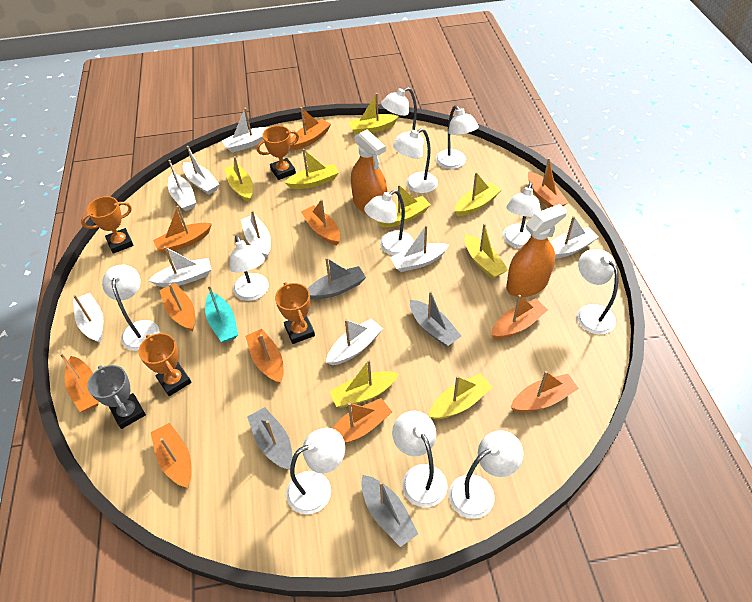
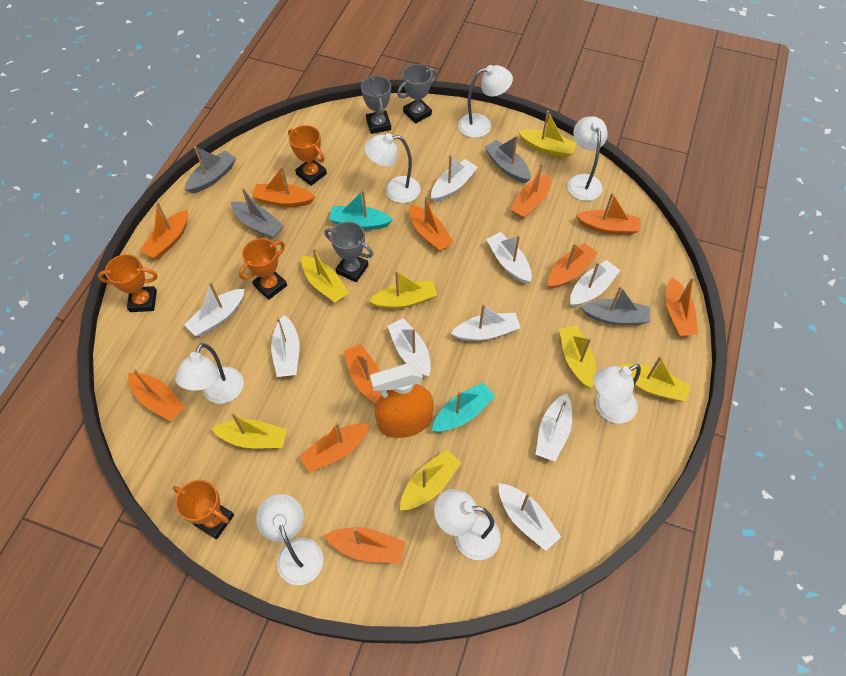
grey trophy: [87,365,146,429] = 1 -> [325,222,373,282] [361,75,391,134] [397,64,437,124] = 3
orange spray bottle: [351,129,387,214] [506,204,567,297] = 2 -> [370,363,434,438] = 1
turquoise boat: [205,285,238,342] = 1 -> [329,190,393,230] [432,382,495,432] = 2
white lamp: [102,265,160,351] [230,235,269,301] [286,428,345,514] [364,190,414,256] [381,87,424,144] [392,411,448,507] [393,128,438,193] [436,105,479,169] [449,430,524,519] [503,183,541,248] [577,249,619,335] = 11 -> [175,343,244,404] [256,494,323,585] [364,133,420,203] [434,489,500,560] [458,65,513,138] [567,117,608,201] [593,364,641,424] = 7
yellow boat: [225,156,253,202] [284,149,339,189] [329,360,399,408] [349,93,399,135] [377,185,431,227] [429,373,493,419] [454,172,501,216] [465,223,508,279] = 8 -> [211,413,287,448] [301,248,349,303] [369,271,437,309] [400,449,461,510] [518,111,577,158] [559,325,596,389] [618,356,691,402] = 7

